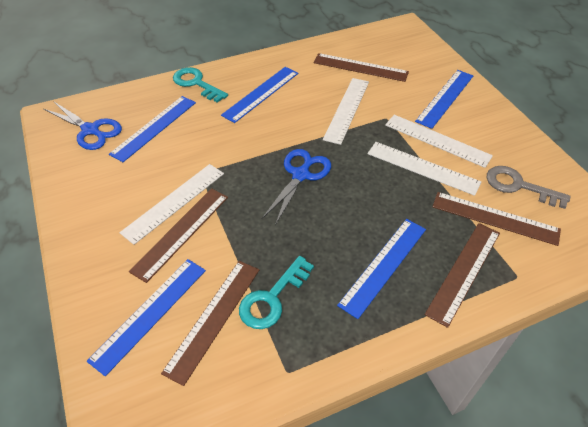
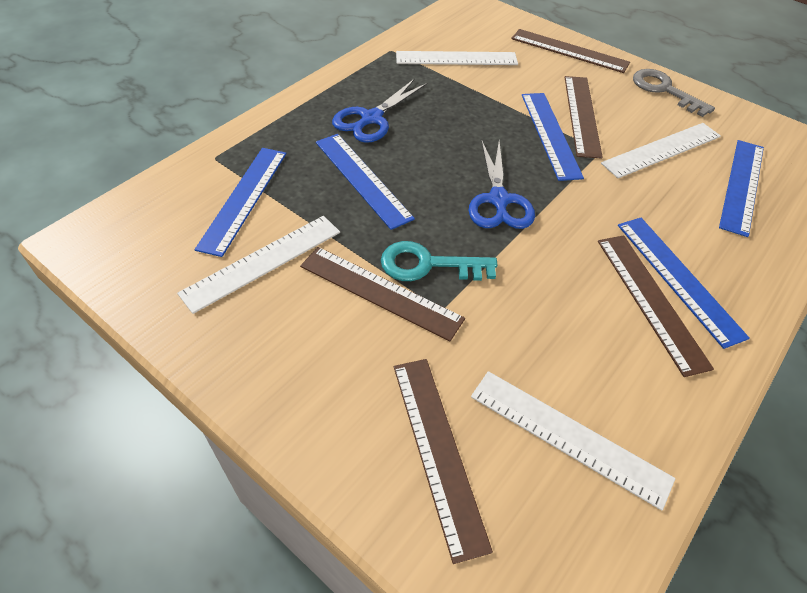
turquoise key: [173,67,228,103] [239,256,314,329] = 2 -> [381,241,498,281] = 1

